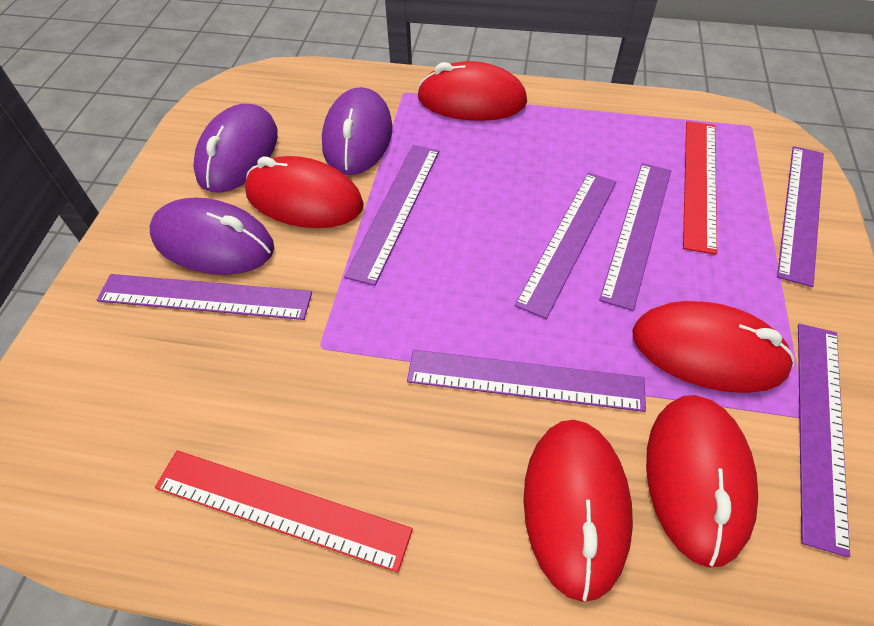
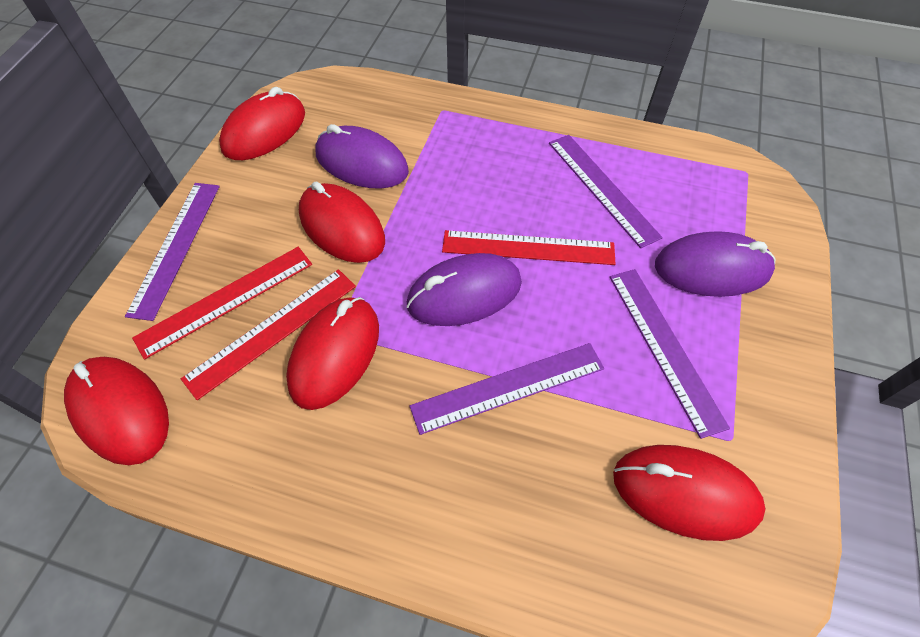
purple ruler: [97,274,312,320] [344,145,439,286] [407,350,646,412] [515,172,616,319] [599,163,671,311] [777,146,824,287] [798,324,850,558] = 7 -> [125,183,220,321] [410,343,604,435] [549,135,663,248] [610,269,730,439] = 4
red ruler: [155,451,413,572] [683,121,717,255] = 2 -> [132,247,312,360] [181,269,356,400] [442,230,615,265] = 3

